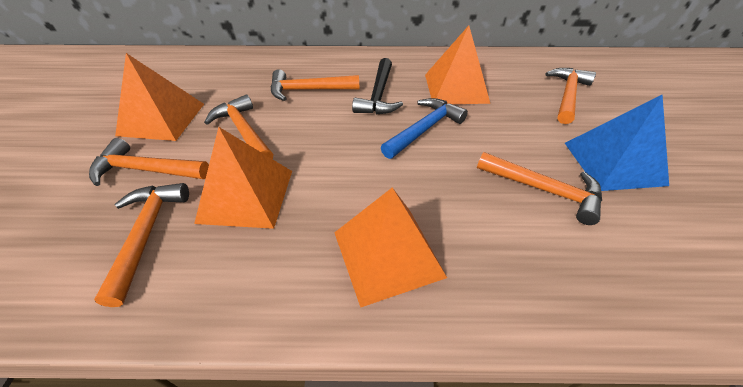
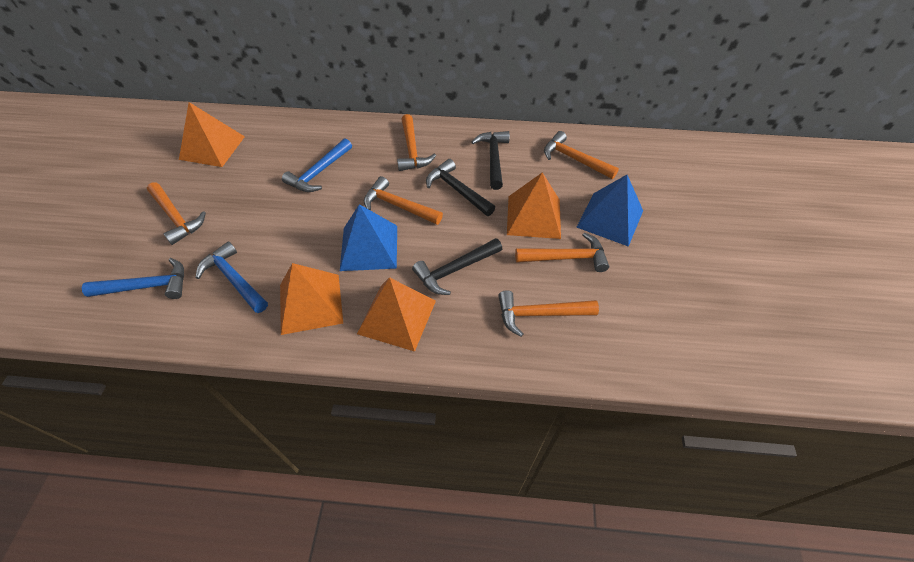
black hammer: [352,58,403,114] = 1 -> [412,238,502,295] [426,159,495,216] [472,131,510,190] = 3
blue hammer: [381,98,468,159] = 1 -> [82,258,184,299] [195,241,268,313] [282,138,352,192] = 3
blue pyramid: [565,95,669,191] = 1 -> [340,204,397,271] [577,175,643,247] = 2

